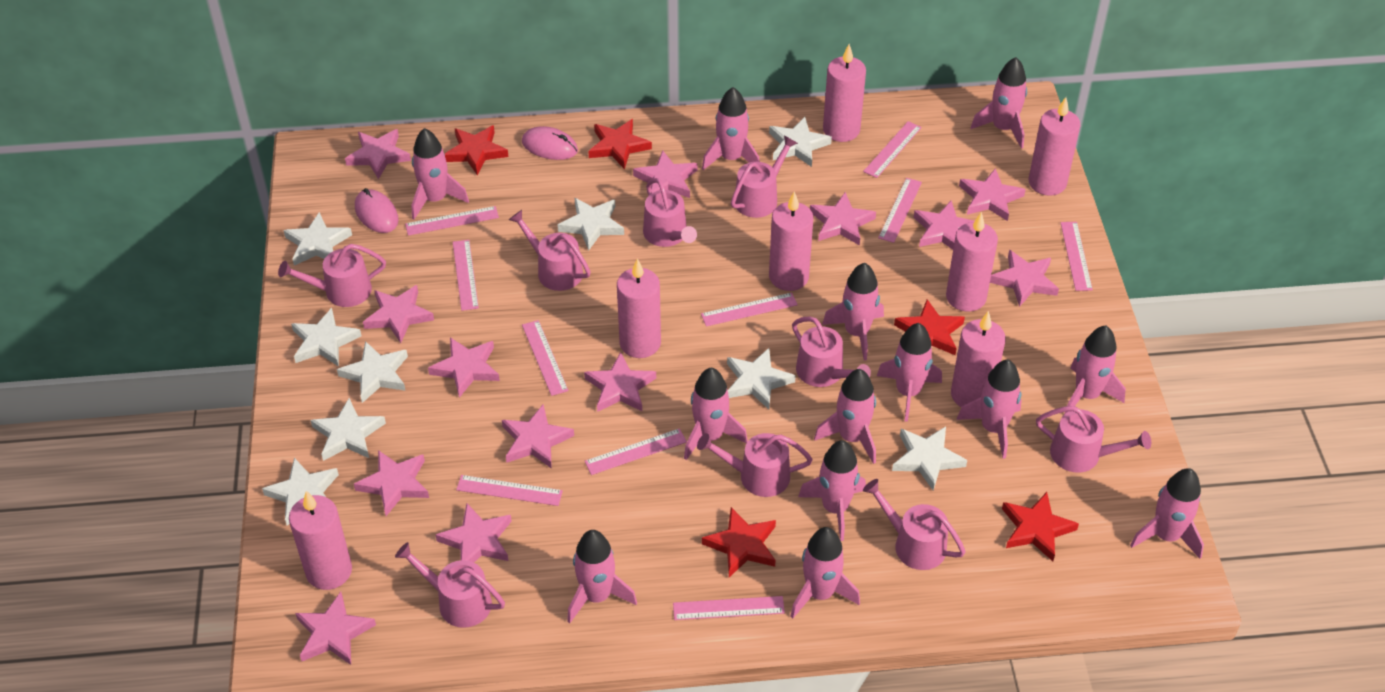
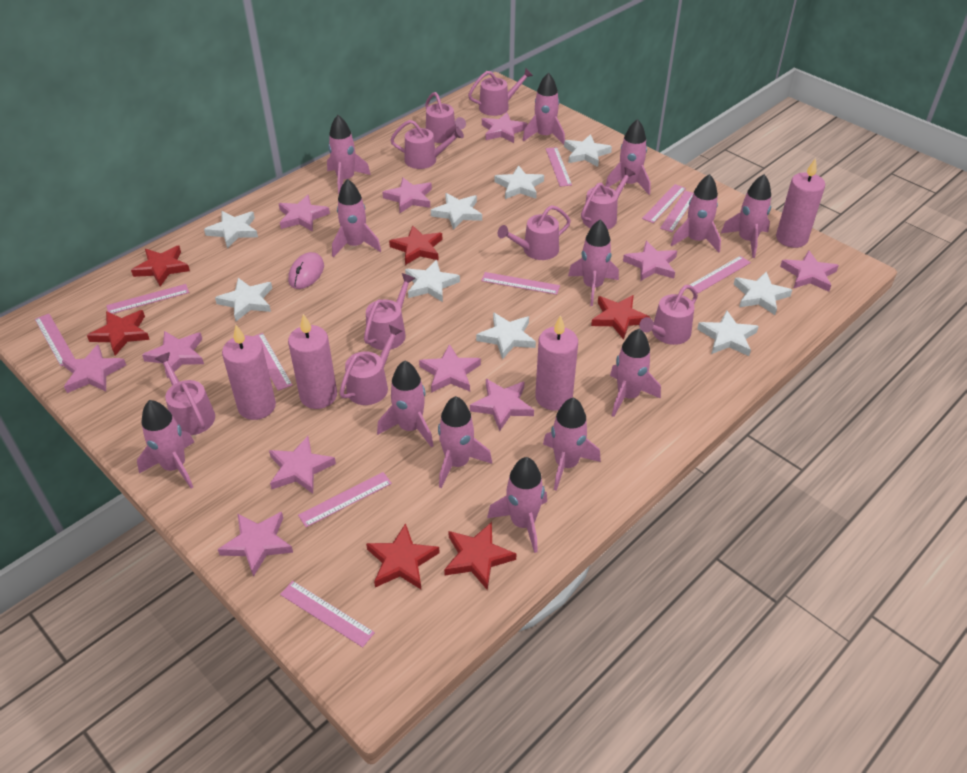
pink candle: [289,491,352,590] [617,258,661,358] [769,192,814,291] [823,44,866,142] [946,212,998,312] [951,311,1006,407] [1029,97,1080,196] = 7 -> [222,325,276,420] [288,314,337,409] [535,315,578,411] [776,158,825,248] = 4
pink mouse: [355,188,399,233] [522,126,578,160] = 2 -> [288,252,324,289] = 1
pink star: [295,592,376,665] [345,129,411,179] [354,450,429,516] [363,285,434,343] [428,337,500,398] [436,504,512,562] [502,405,574,469] [584,352,656,412] [633,150,698,198] [810,192,876,246] [914,200,975,250] [959,168,1026,221] [990,250,1059,307] = 13 -> [62,344,126,393] [142,331,204,378] [218,512,293,577] [269,436,336,494] [279,195,330,232] [382,178,432,213] [419,344,481,393] [470,379,534,431] [482,112,527,143] [623,241,677,281] [780,250,839,292] = 11
red star: [445,125,508,175] [588,119,652,169] [702,507,776,577] [894,299,965,355] [1002,492,1079,561] = 5 -> [87,310,150,355] [131,246,190,286] [366,523,440,589] [389,225,442,265] [444,522,516,590] [591,295,650,339] = 6

